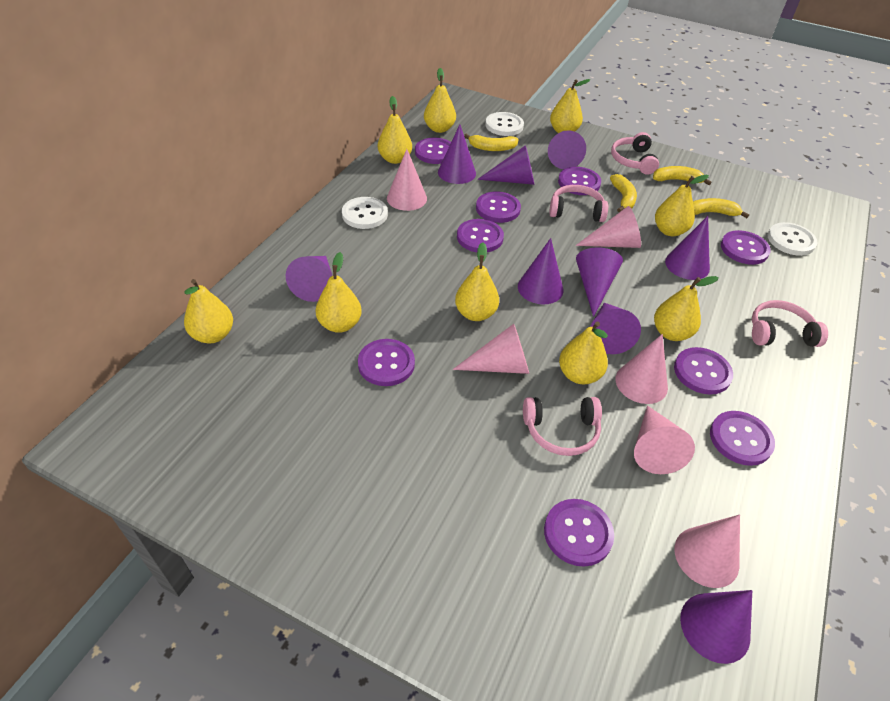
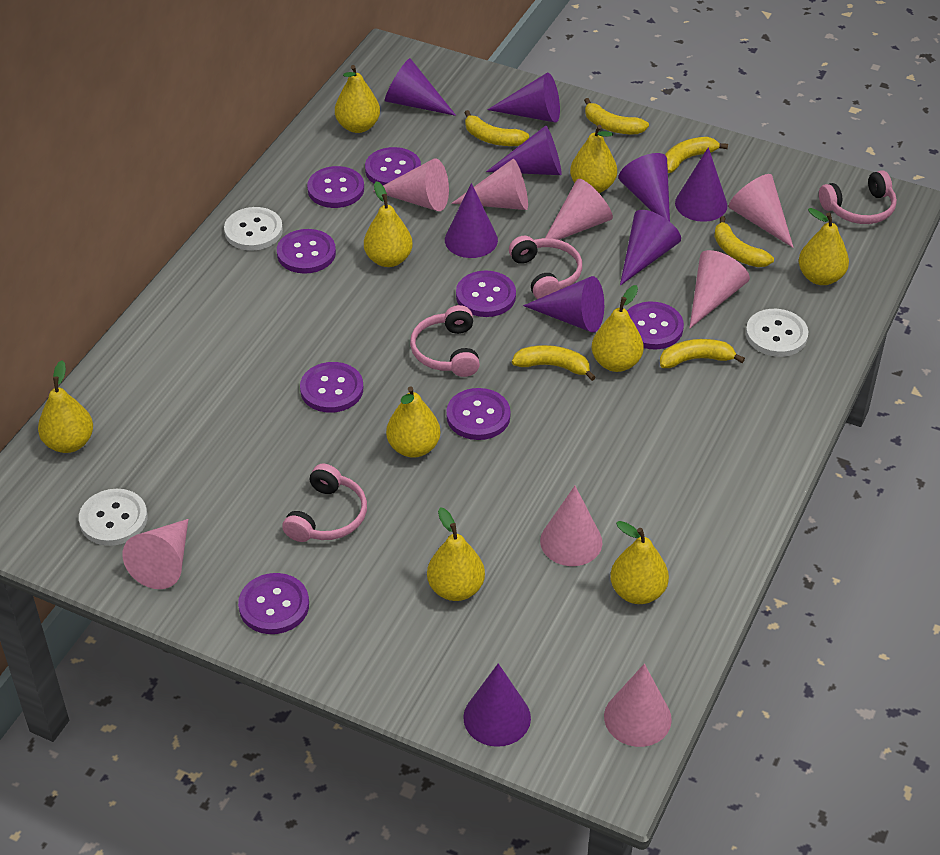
pink cone: [387,149,427,211] [453,324,529,374] [576,206,641,248] [616,334,668,404] [634,406,695,474] [674,514,740,588] = 6 -> [123,519,188,589] [374,159,449,211] [451,159,528,210] [540,486,602,566] [545,179,613,240] [604,664,672,747] [689,250,750,329] [729,174,794,248] = 8
purple button: [358,339,415,386] [415,138,451,164] [457,219,504,252] [476,191,521,223] [544,499,614,567] [558,167,601,195] [674,347,733,395] [710,411,775,466] [721,230,771,265] = 9 -> [238,573,309,634] [277,229,336,274] [300,362,363,413] [307,166,364,208] [365,147,421,185] [446,388,511,440] [456,271,516,317] [627,302,684,349] = 8
yellow banana: [464,134,519,151] [610,174,637,212] [653,166,712,185] [693,198,749,218] = 4 -> [465,110,529,146] [512,345,596,381] [584,98,649,134] [660,339,745,368] [665,137,728,173] [714,216,774,267] = 6

